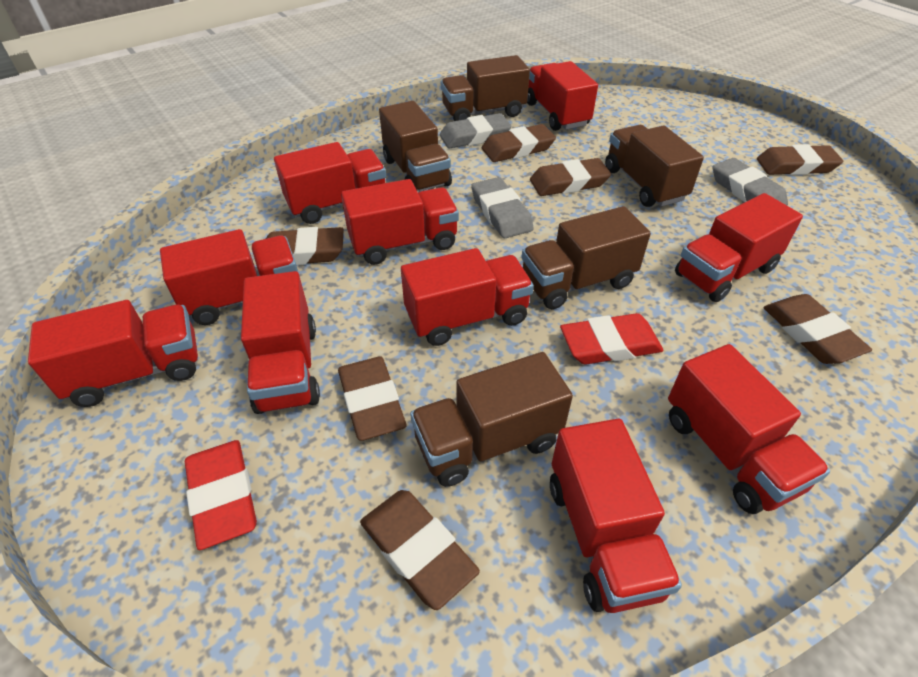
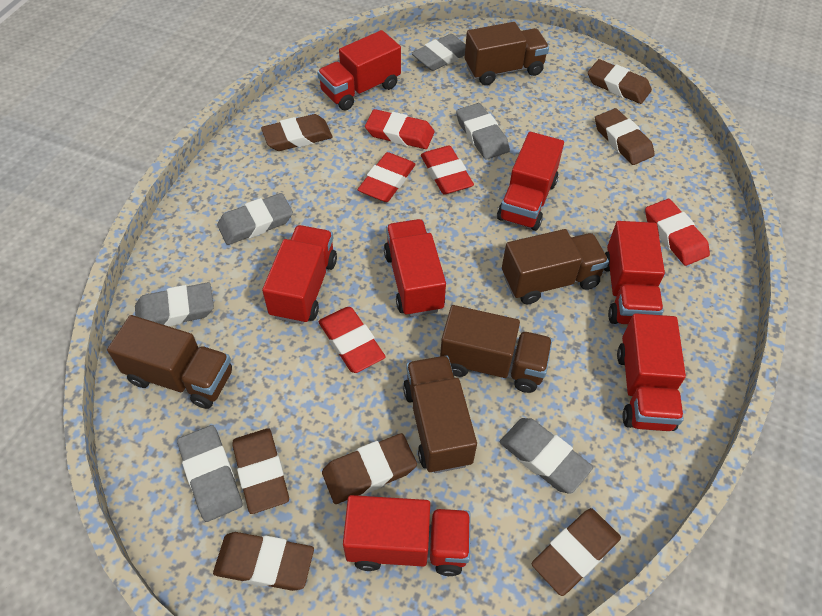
grey eraser: [439,113,511,149] [471,177,534,238] [712,158,788,205] = 3 -> [135,282,214,326] [177,425,242,522] [217,193,293,245] [411,34,466,71] [456,103,510,160] [500,418,593,494] = 6
red eraser: [185,440,257,550] [560,313,664,364] = 2 -> [318,307,386,373] [357,152,416,202] [365,109,435,149] [421,146,474,194] [645,199,710,266] = 5
red truck: [28,300,198,407] [160,229,298,325] [241,271,320,414] [274,142,386,224] [341,179,459,265] [401,248,534,346] [527,61,598,131] [550,419,682,613] [668,344,830,514] [675,193,803,302] = 10 -> [262,225,337,324] [317,30,401,110] [343,495,471,576] [384,219,446,317] [497,132,564,231] [604,221,665,324] [617,313,686,431] = 7

